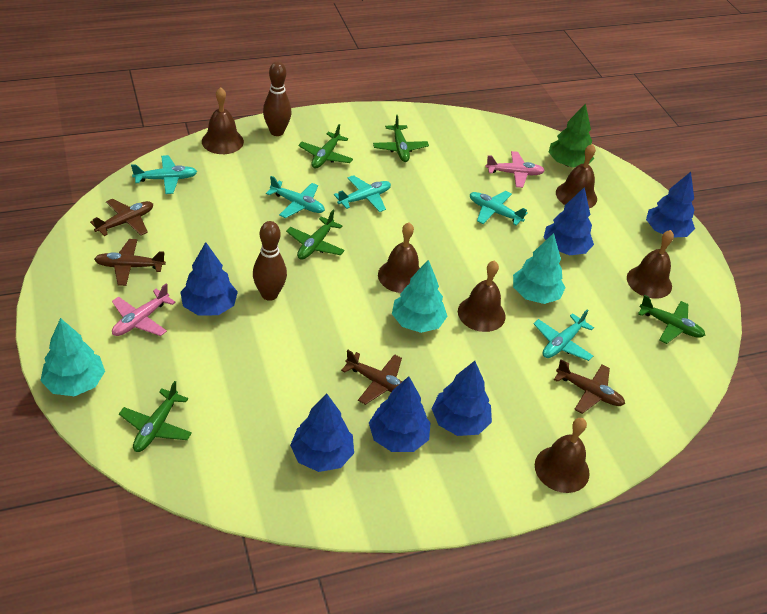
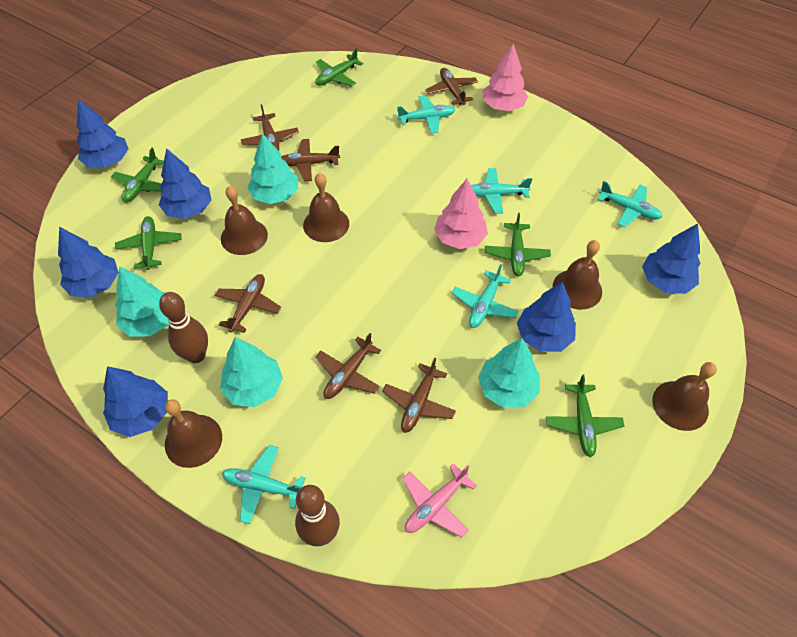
brown bell: [202,87,244,154] [378,223,420,293] [458,260,506,332] [535,418,590,493] [556,144,597,208] [627,230,674,299] = 6 -> [165,399,222,468] [221,186,268,255] [303,173,349,242] [553,240,602,310] [652,362,717,431] = 5
brown plane: [90,199,153,236] [94,239,166,286] [341,350,402,405] [554,359,625,414] = 4 -> [215,274,281,333] [241,104,299,151] [281,139,340,182] [315,333,381,399] [382,358,456,433] [426,68,478,105] = 6
green tree: [548,103,594,167] = 1 -> none = 0
pink plane: [112,283,176,336] [485,151,545,188] = 2 -> [403,463,477,538] = 1
pink tree: none = 0 -> [434,179,488,249] [483,44,528,111] = 2
turquoise tree: [40,318,105,396] [392,260,447,333] [513,233,566,304] = 3 -> [115,267,169,336] [220,337,283,407] [247,134,299,204] [478,338,540,408] = 4

